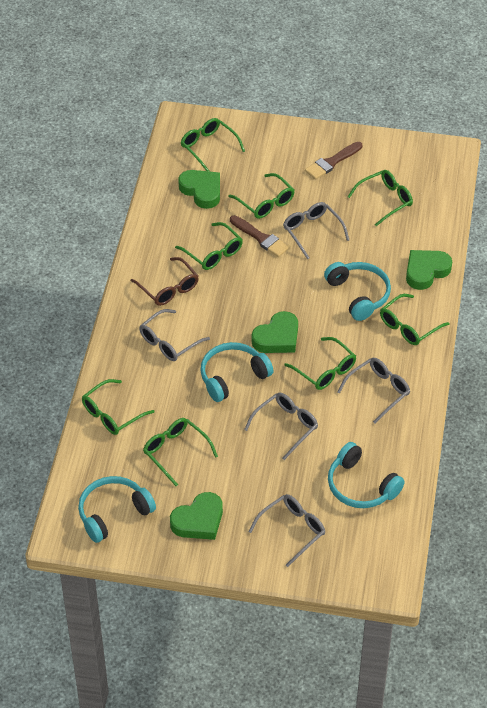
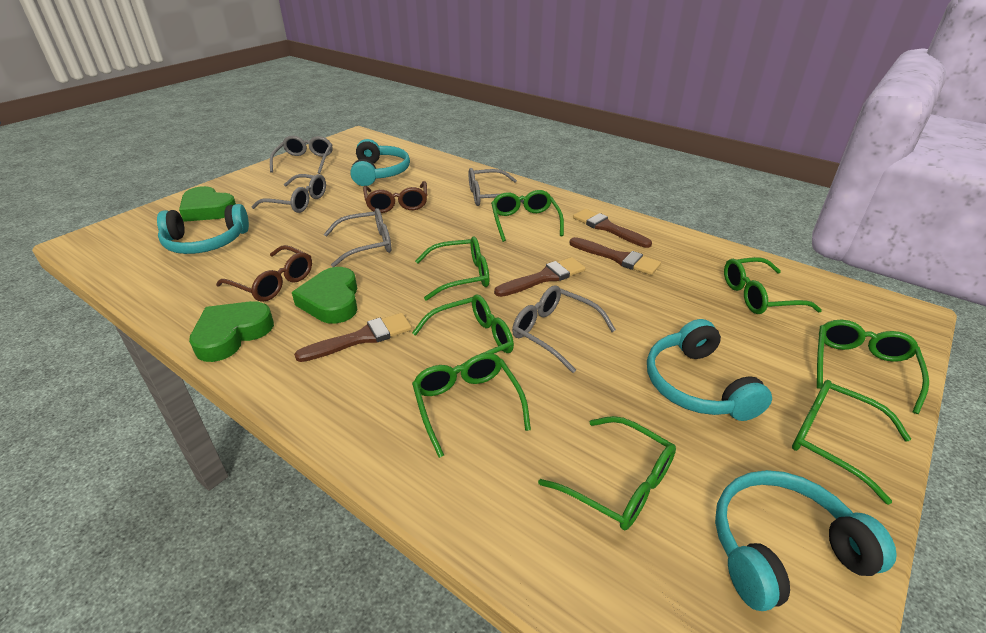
brown brush: [230,215,290,257] [305,142,362,180] = 2 -> [294,313,412,362] [494,257,586,297] [569,237,661,275] [573,209,652,248] = 4
brown glasses: [131,257,199,306] = 1 -> [216,245,312,302] [363,181,427,213] = 2
green heart: [170,492,223,540] [178,170,220,209] [252,311,298,353] [406,250,452,290] = 4 -> [179,186,236,222] [189,301,274,362] [292,267,357,324] = 3

